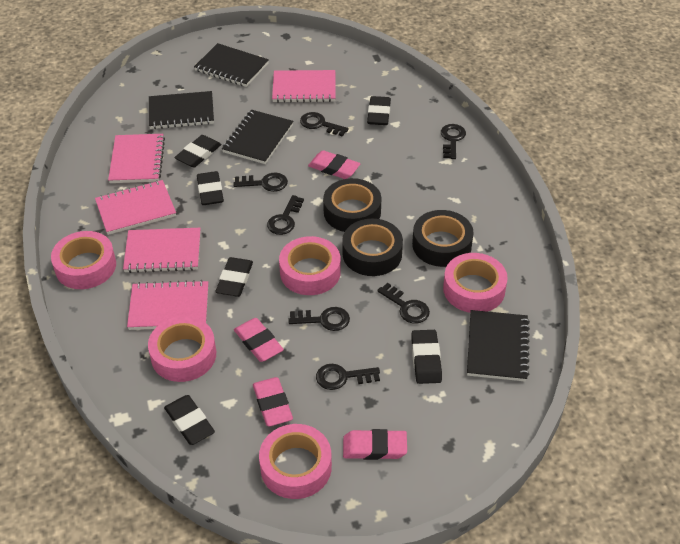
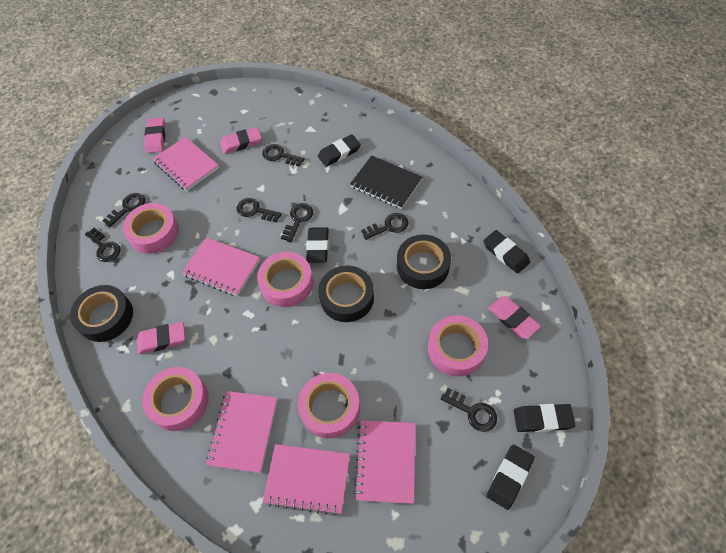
black eraser: [164,395,215,445] [175,135,221,167] [197,171,224,205] [215,257,253,297] [367,96,391,125] [411,330,442,384] = 6 -> [306,227,329,263] [318,134,361,167] [483,230,530,274] [487,444,534,510] [514,404,575,432] = 5
black notebook: [149,91,214,129] [194,43,269,87] [222,110,293,164] [467,310,530,382] = 4 -> [350,155,422,209] = 1

